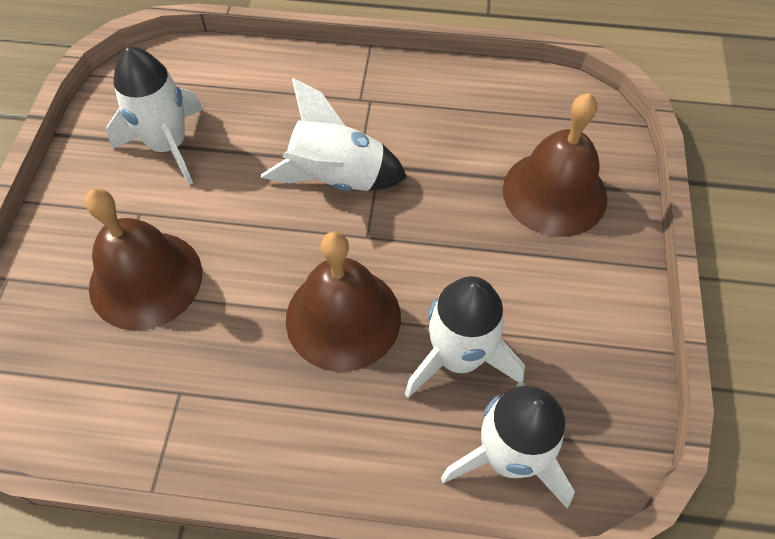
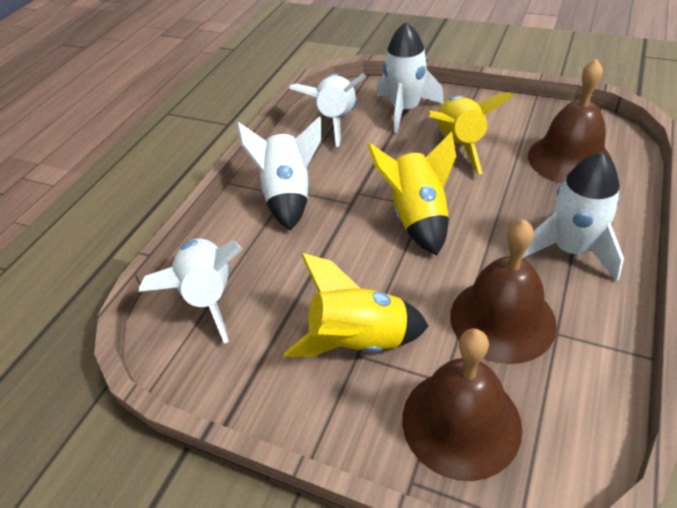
white rocket: [106,46,203,185] [261,78,407,191] [405,276,525,398] [441,382,575,508] = 4 -> [139,239,242,343] [236,116,321,230] [289,73,366,147] [377,22,444,133] [522,152,624,281] = 5
yellow rocket: none = 0 -> [284,253,428,357] [367,131,456,255] [427,93,513,174] = 3

